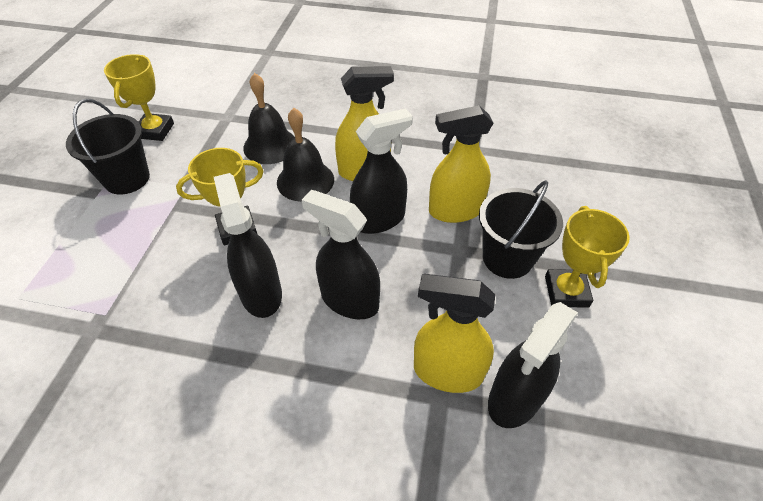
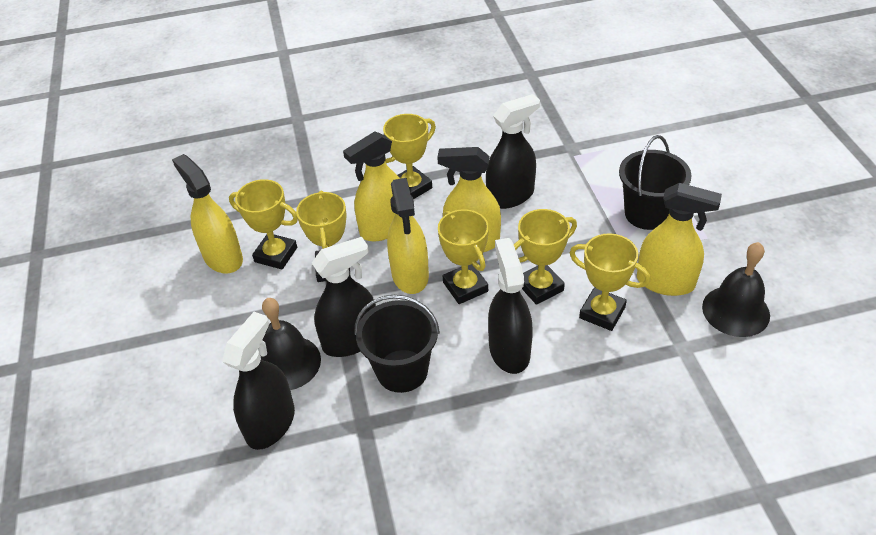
yellow spray bottle: [335,66,394,181] [414,274,495,393] [429,105,493,223] = 3 -> [172,154,243,274] [343,131,400,242] [387,178,429,294] [437,147,501,252] [637,183,722,296] = 5
yellow trophy: [104,54,174,141] [176,148,263,246] [545,206,630,308] = 3 -> [229,179,298,269] [296,191,351,282] [383,114,436,199] [438,209,489,304] [514,209,577,305] [570,233,650,331] = 6

